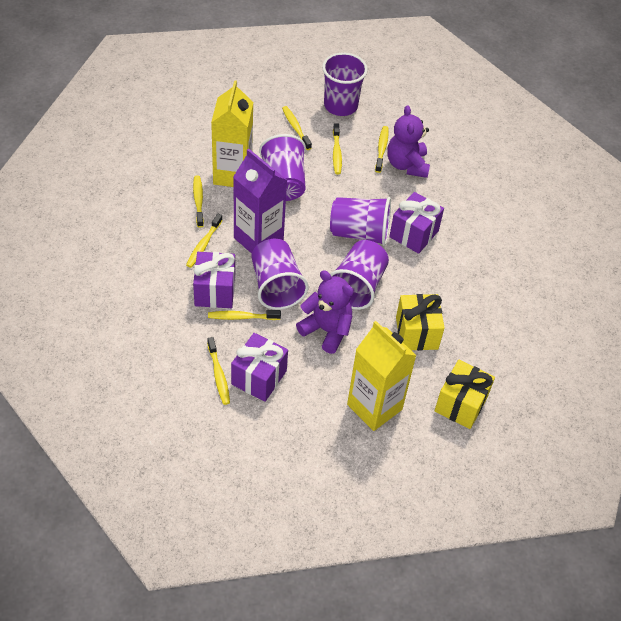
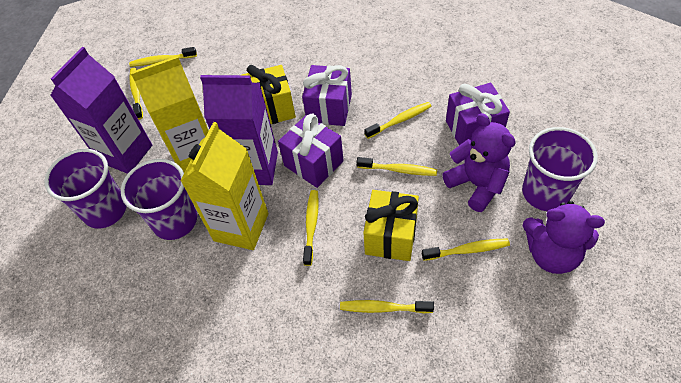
purple carton: [233,148,287,254] = 1 -> [50,47,152,174] [200,75,278,185] = 2
purple cup: [251,239,309,310] [259,134,306,201] [322,53,368,116] [330,197,391,246] [330,240,389,310] = 5 -> [44,149,127,229] [121,159,197,240] [522,127,598,211] = 3

